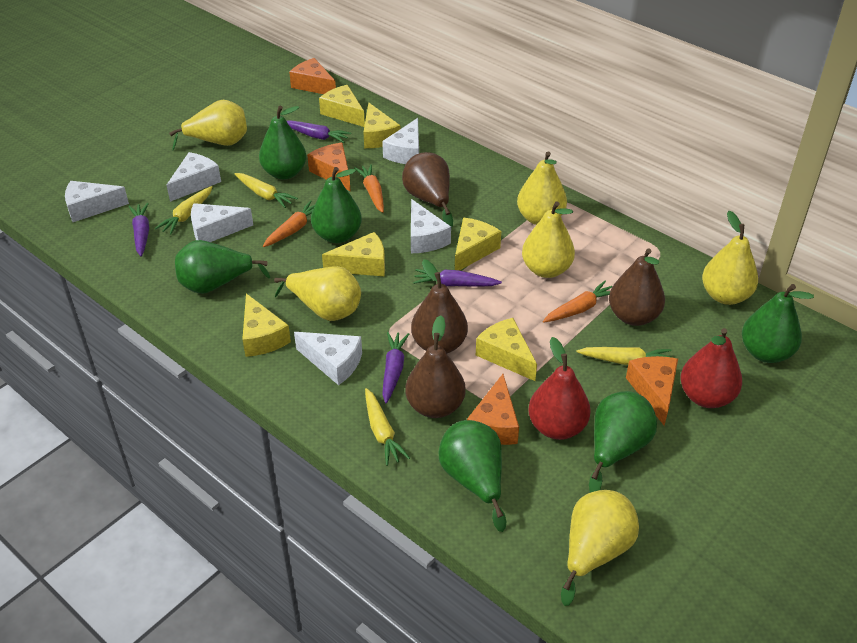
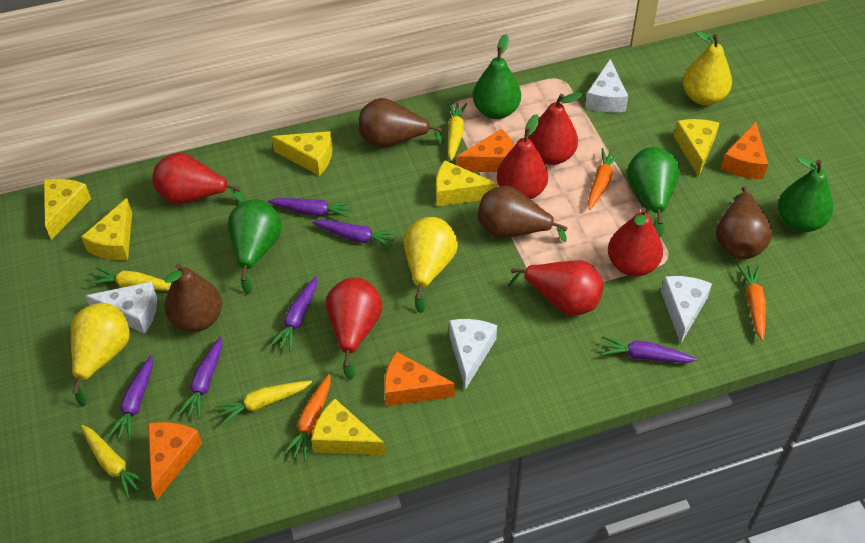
green pear: [175,240,270,294] [259,106,306,180] [311,167,362,243] [439,420,506,532] [589,391,657,493] [742,284,814,363] = 6 -> [228,199,282,294] [473,34,521,119] [627,147,680,237] [778,156,833,232] = 4
purple carrot: [128,203,149,257] [287,120,351,143] [382,332,409,404] [413,269,502,287] = 4 -> [107,355,153,441] [177,336,222,419] [268,198,353,219] [270,276,317,351] [312,220,398,249] [600,336,697,363] = 6
red pear: [528,337,591,440] [680,328,742,408] = 2 -> [153,153,245,204] [326,277,383,380] [497,114,548,199] [509,260,604,316] [528,92,583,165] [608,208,663,277] = 6
white cheese: [65,181,129,222] [166,152,221,202] [191,203,253,242] [294,332,362,385] [382,118,419,164] [411,199,451,253] = 6 -> [85,282,157,334] [449,319,497,390] [585,59,628,112] [661,276,712,344] = 4
yellow pear: [169,100,247,150] [274,266,361,321] [517,151,567,225] [522,201,575,278] [561,490,639,606] [702,211,758,305] = 6 -> [71,303,130,407] [404,217,458,313] [683,30,732,105] = 3

